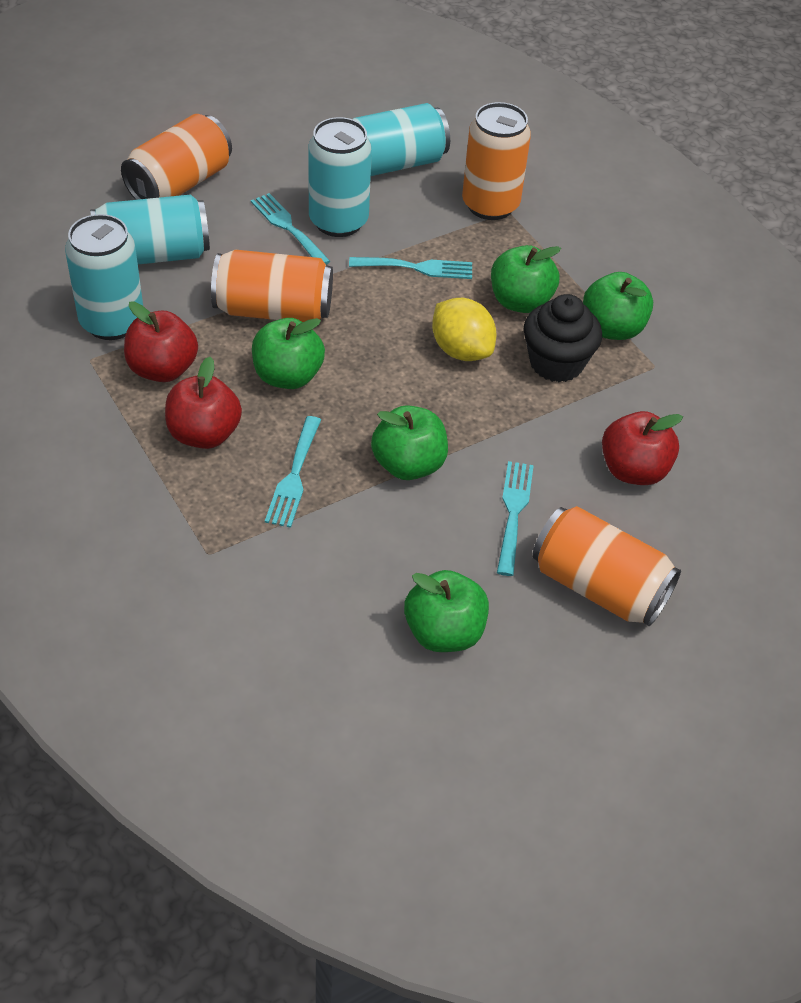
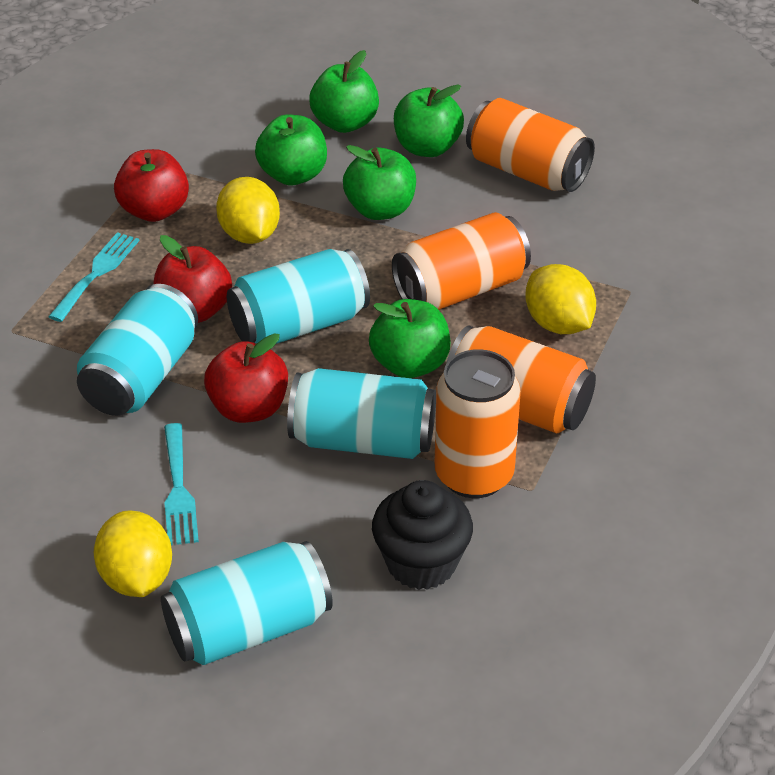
turquoise fork: [251,193,331,265] [265,416,321,528] [349,257,472,279] [497,461,534,576] = 4 -> [48,232,140,322] [164,423,199,545] = 2
yellow lemon: [432,298,497,361] = 1 -> [94,510,172,597] [216,177,280,244] [525,264,596,334] = 3

